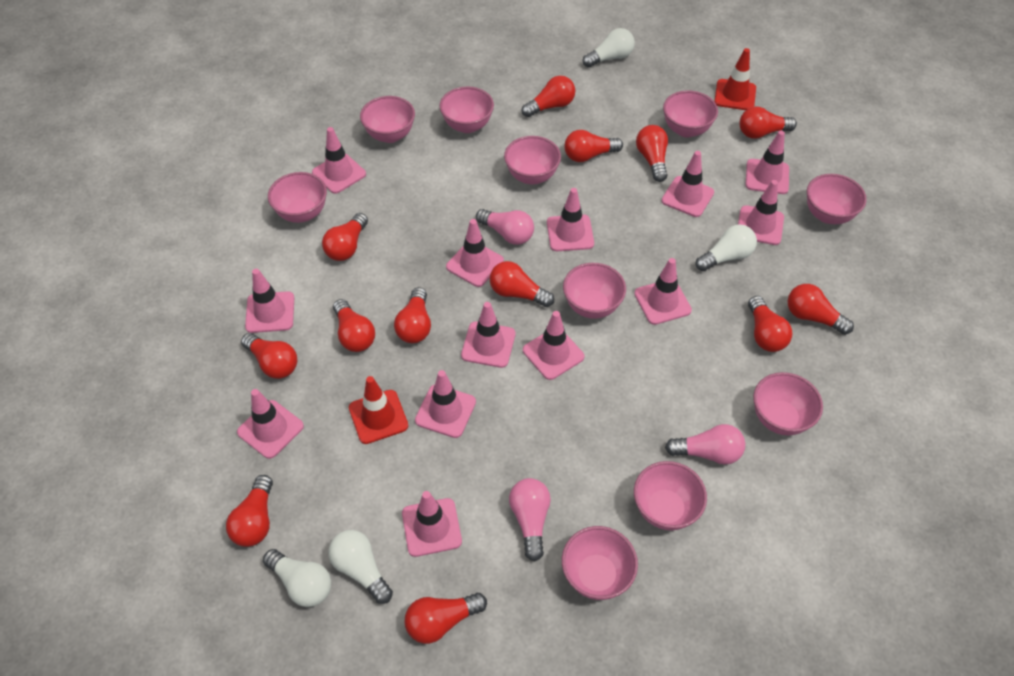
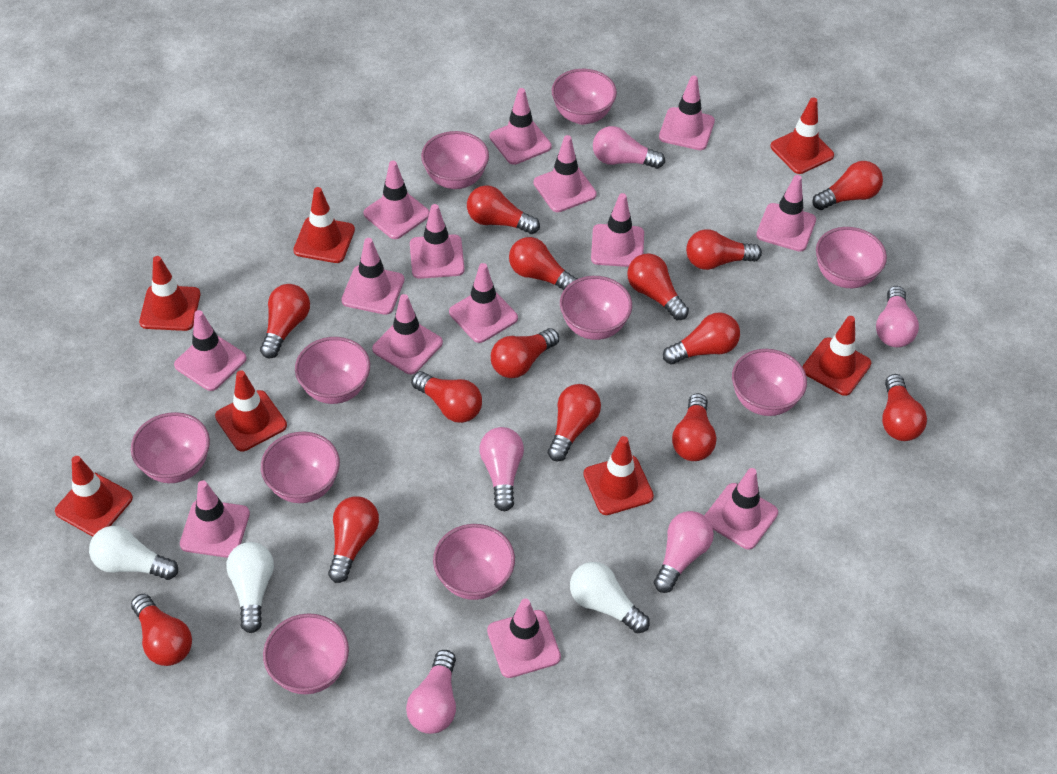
pink light bulb: [476,209,534,245] [509,478,551,561] [665,424,745,465] = 3 -> [406,650,456,734] [479,427,524,511] [593,126,665,169] [654,511,714,593] [876,286,919,347] = 5
pink traffic cone: [237,389,304,459] [245,269,294,333] [312,127,366,194] [402,491,462,557] [415,370,476,438] [446,219,504,287] [461,302,515,368] [523,311,585,380] [547,188,594,251] [634,258,692,325] [662,151,714,217] [738,180,784,245] [746,131,789,194] = 13 -> [174,310,247,391] [180,480,250,558] [341,238,405,315] [363,161,430,239] [372,294,443,374] [410,204,465,279] [449,263,518,343] [487,599,561,678] [490,88,552,165] [534,135,597,212] [591,193,644,267] [659,75,715,150] [705,468,778,549] [756,175,816,252] = 14
red light bulb: [226,475,273,547] [241,333,297,379] [322,213,368,261] [333,299,375,352] [394,287,431,343] [405,593,487,644] [490,261,554,307] [522,76,575,117] [564,130,623,162] [636,125,668,182] [739,107,797,139] [748,296,792,352] [787,284,854,335] = 13 -> [131,594,192,666] [260,284,310,358] [328,496,379,583] [411,371,482,423] [467,185,540,234] [491,328,559,378] [509,237,578,291] [548,384,601,462] [627,254,689,320] [663,312,740,364] [672,393,716,461] [686,229,762,270] [812,161,883,210] [882,374,927,441] = 14
red traffic cone: [349,376,408,444] [714,48,756,110] = 2 -> [55,456,133,537] [139,256,200,331] [215,370,287,451] [293,187,355,263] [583,436,654,515] [770,97,834,174] [803,316,871,396] = 7
white light bulb: [263,549,331,607] [328,530,393,604] [583,28,635,68] [696,224,757,271] = 4 -> [89,526,178,580] [226,542,274,633] [570,562,650,634] = 3

